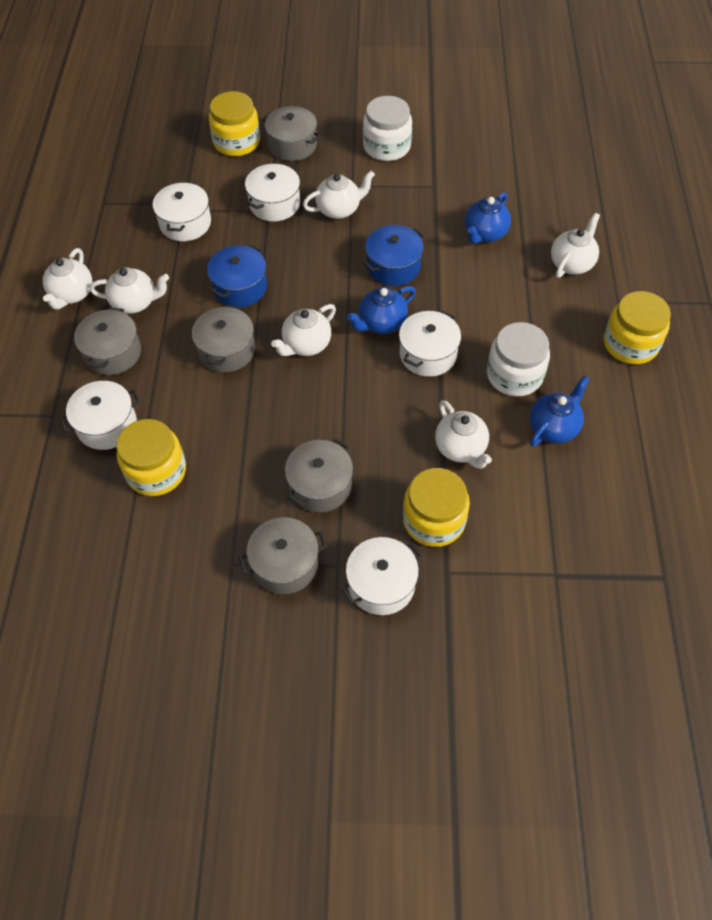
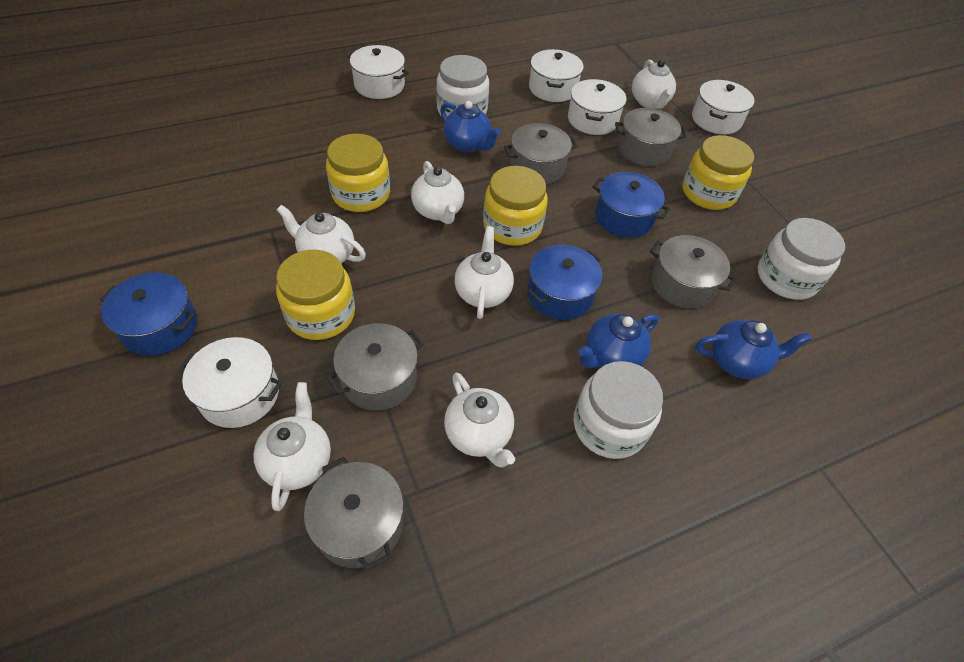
blue pot: [207,245,267,307] [363,225,425,286] = 2 -> [100,272,197,356] [527,245,602,320] [592,172,670,238] = 3
white jar: [363,96,412,161] [487,322,550,396] = 2 -> [436,55,489,117] [574,361,663,459] [758,218,845,300] = 3

